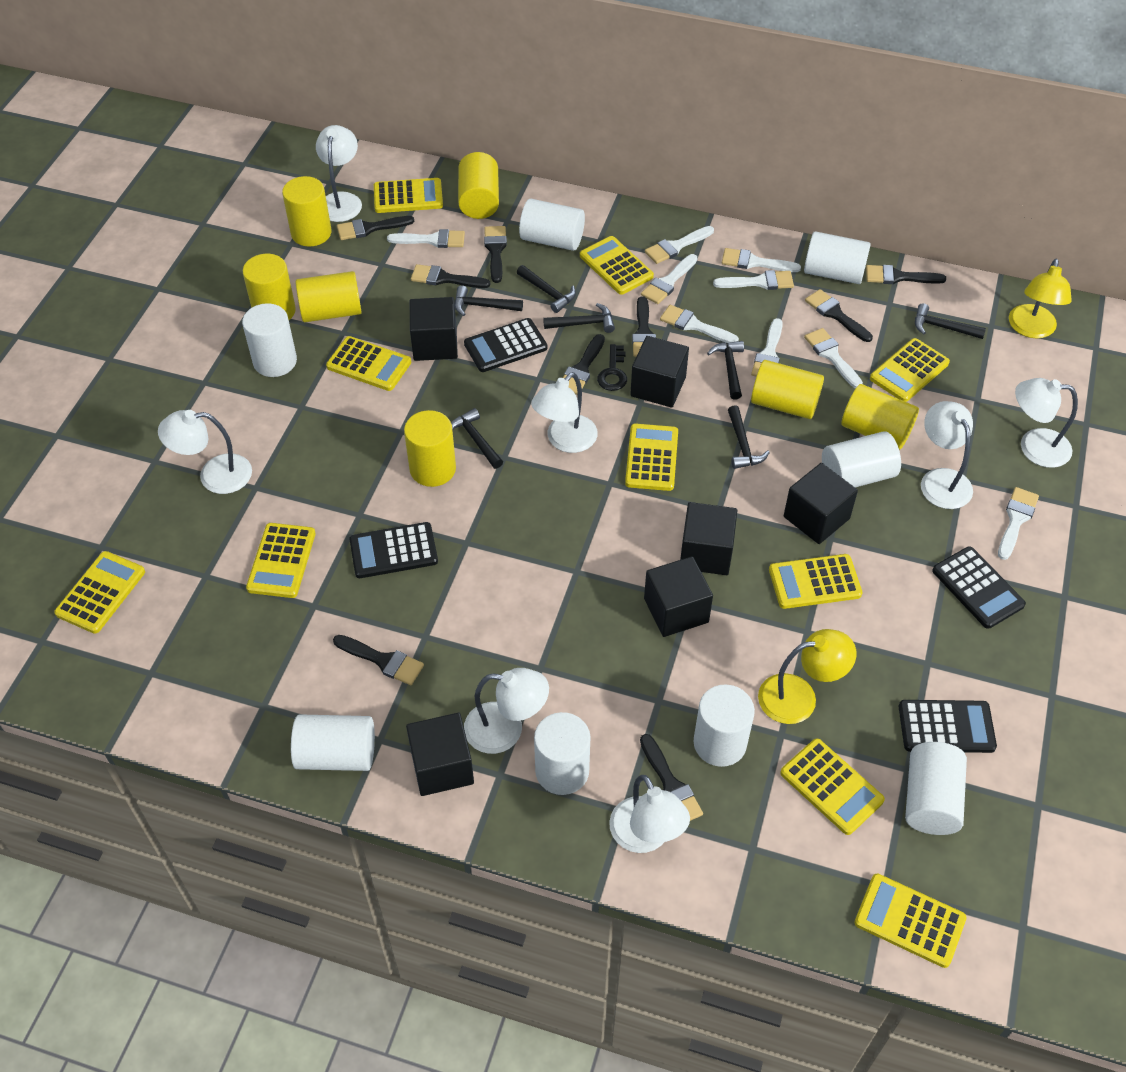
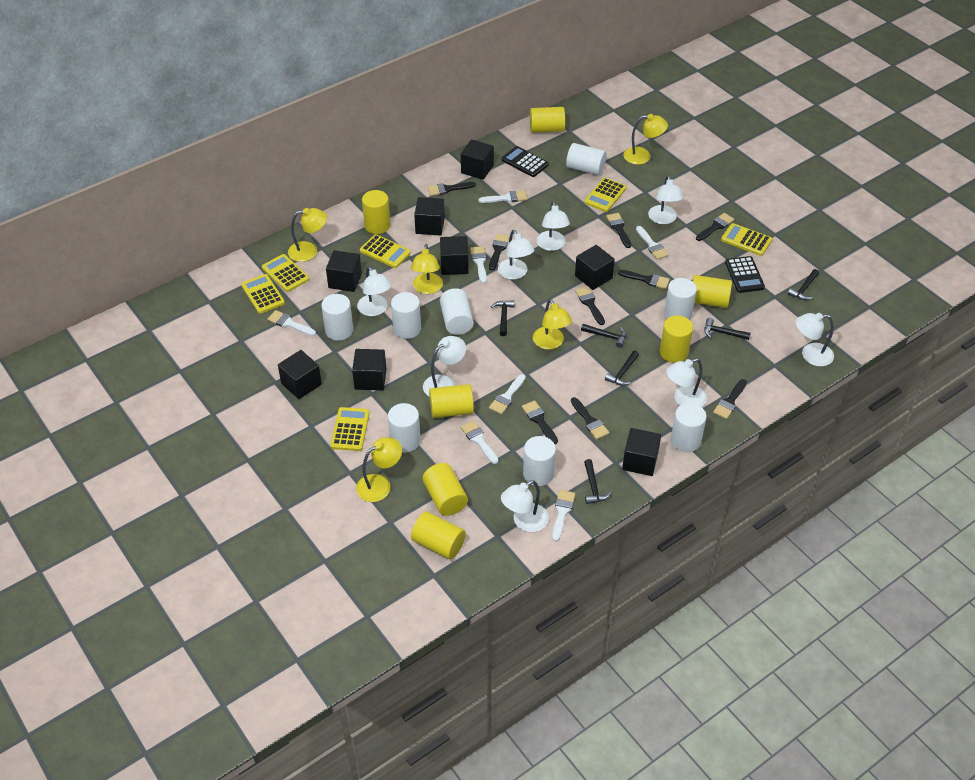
black calculator: [350,522,438,578] [464,318,547,372] [899,700,997,753] [932,546,1026,629] = 4 -> [501,146,549,177] [725,256,765,293] = 2
black cube: [406,713,474,796] [410,297,458,361] [630,336,689,408] [644,556,713,637] [680,502,738,575] [784,463,858,544] = 6 -> [278,350,322,399] [326,250,362,292] [352,349,386,390] [414,197,445,236] [440,236,469,275] [461,139,494,180] [575,245,615,290] [622,428,661,476] = 8
black hammer: [451,408,503,469] [455,286,523,316] [517,265,576,313] [543,303,615,333] [707,341,744,400] [728,405,770,469] [915,303,986,339] = 7 -> [491,300,515,336] [581,324,627,348] [584,459,611,504] [605,350,639,386] [704,318,751,340] [788,269,819,300] = 6
black key: [597,344,627,391] = 1 -> none = 0
white brush: [387,229,465,248] [641,254,697,304] [645,226,714,264] [660,305,739,343] [713,270,794,290] [722,248,801,272] [751,318,783,376] [804,328,863,388] [998,487,1039,560] = 9 -> [267,310,316,336] [460,420,498,464] [470,246,487,284] [479,190,527,203] [489,374,526,414] [552,490,575,542] [636,226,669,260] = 7
white lamp: [158,410,252,494] [316,125,362,222] [464,668,549,754] [531,372,598,453] [609,775,690,853] [921,401,973,509] [1015,378,1078,468] = 7 -> [357,266,392,316] [423,336,466,397] [498,230,534,280] [501,480,549,532] [537,201,570,251] [648,175,684,224] [666,358,707,407] [796,313,834,366] = 8
yellow calculator: [54,551,145,634] [246,523,316,598] [326,336,411,391] [374,178,443,213] [580,236,654,295] [625,424,678,491] [769,554,862,609] [780,738,885,835] [854,873,967,968] [870,338,950,402] = 10 -> [241,274,285,314] [262,254,309,292] [331,407,370,451] [360,234,411,268] [584,178,627,212] [721,223,772,256] = 6
yellow lamp: [758,629,856,724] [1009,259,1072,339] = 2 -> [288,208,327,262] [356,437,402,502] [411,244,443,294] [533,299,572,349] [623,114,668,165] = 5

